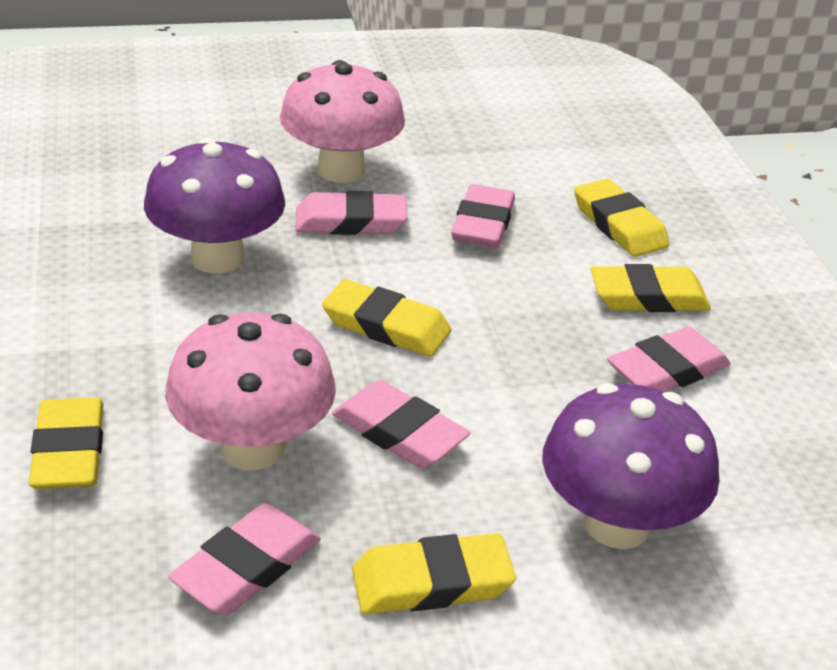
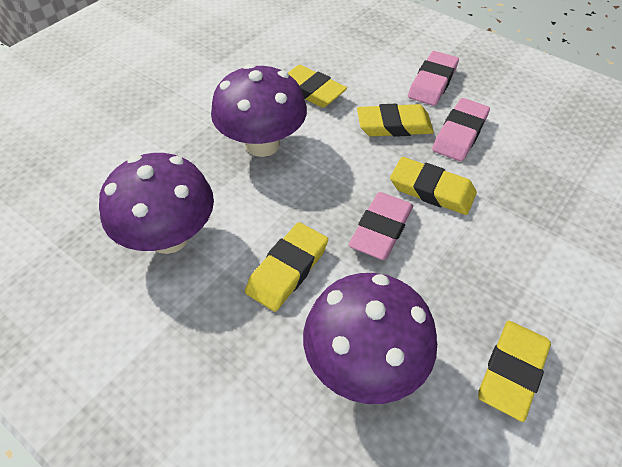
pink eraser: [168,503,321,615] [295,191,408,235] [332,380,470,468] [451,184,515,248] [607,327,731,392] = 5 -> [349,192,413,260] [408,51,459,106] [432,98,490,161] = 3
pink mushroom: [165,312,336,470] [280,60,405,183] = 2 -> none = 0
purple mushroom: [144,137,285,274] [543,383,720,549] = 2 -> [99,153,214,254] [211,64,307,157] [303,273,437,404] = 3

